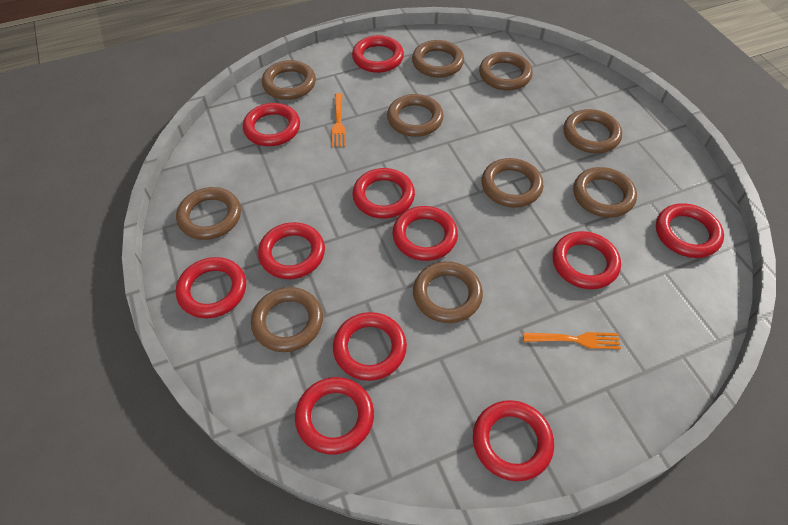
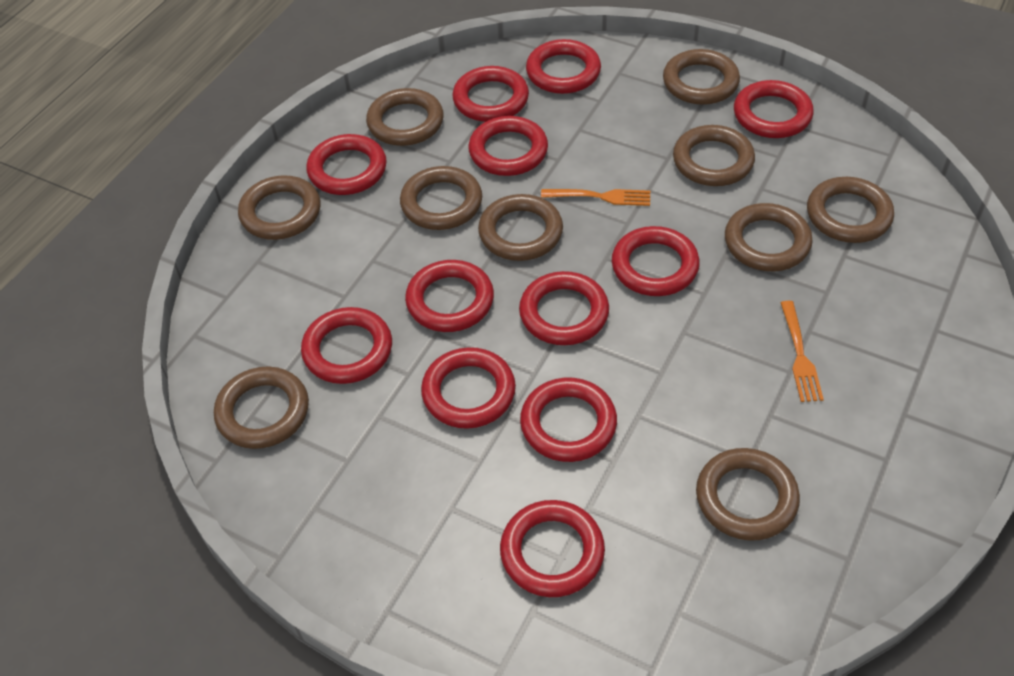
red ring: [176,257,246,318] [243,103,300,146] [258,222,325,279] [295,377,374,454] [333,312,407,381] [352,35,404,73] [353,168,415,218] [392,206,458,261] [473,400,554,481] [553,231,621,289] [656,203,724,258] = 11 -> [301,307,392,384] [306,134,387,195] [405,260,494,332] [421,347,516,429] [453,66,529,122] [468,116,548,176] [500,500,605,597] [519,271,609,345] [520,378,617,462] [526,39,601,94] [612,226,700,296] [734,80,814,138] = 12

